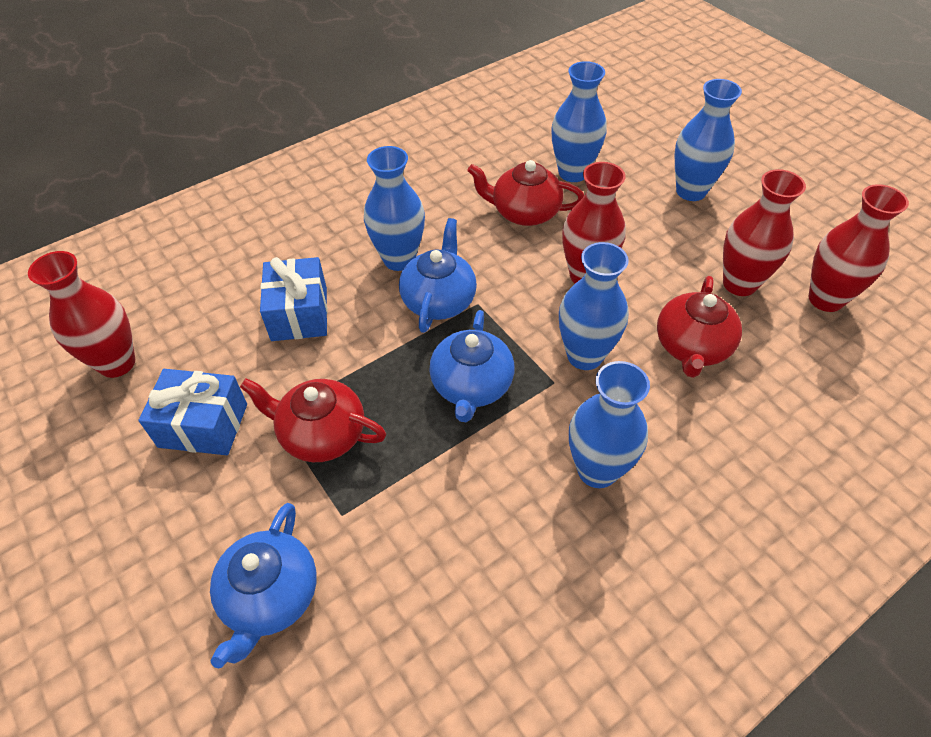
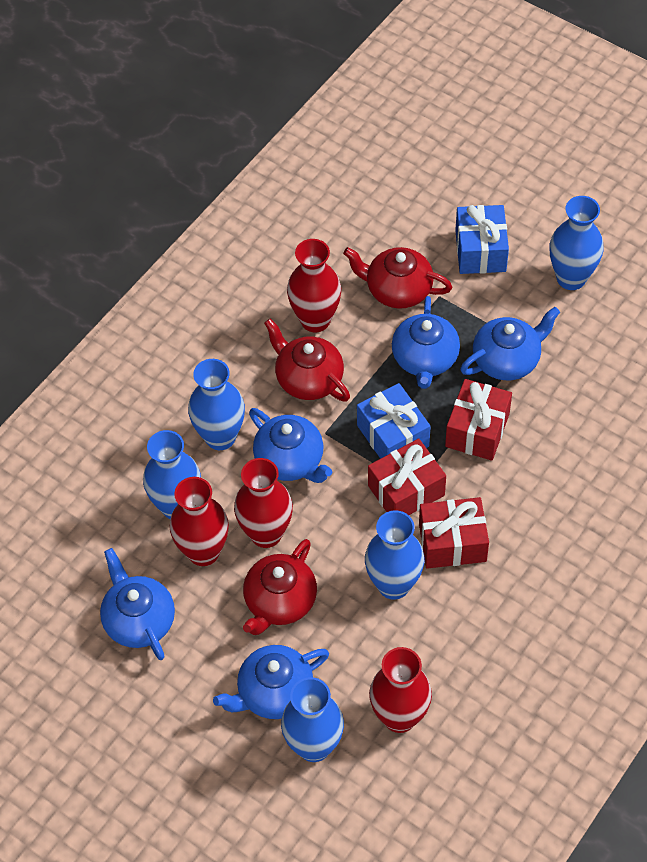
blue teapot: [210,503,317,668] [399,218,477,333] [429,310,515,422] = 3 -> [100,548,175,660] [213,645,329,719] [249,408,332,483] [392,296,460,389] [460,307,560,380] = 5
red gift: none = 0 -> [368,439,446,515] [419,497,489,569] [445,379,512,461] = 3

